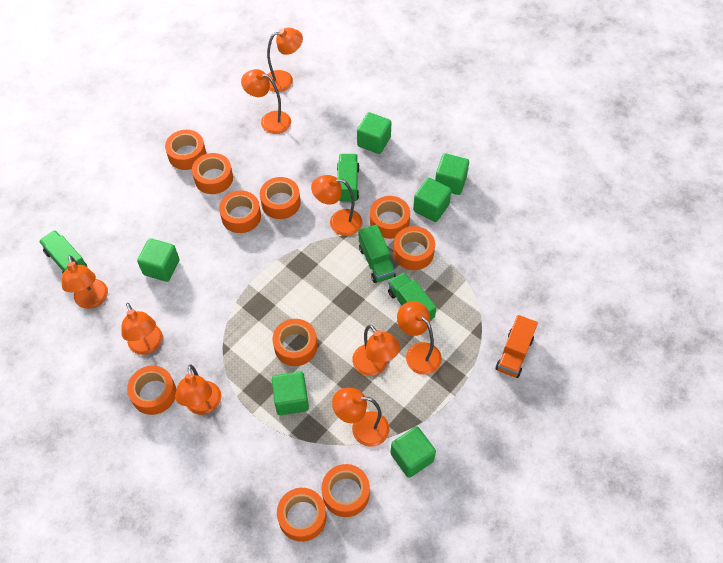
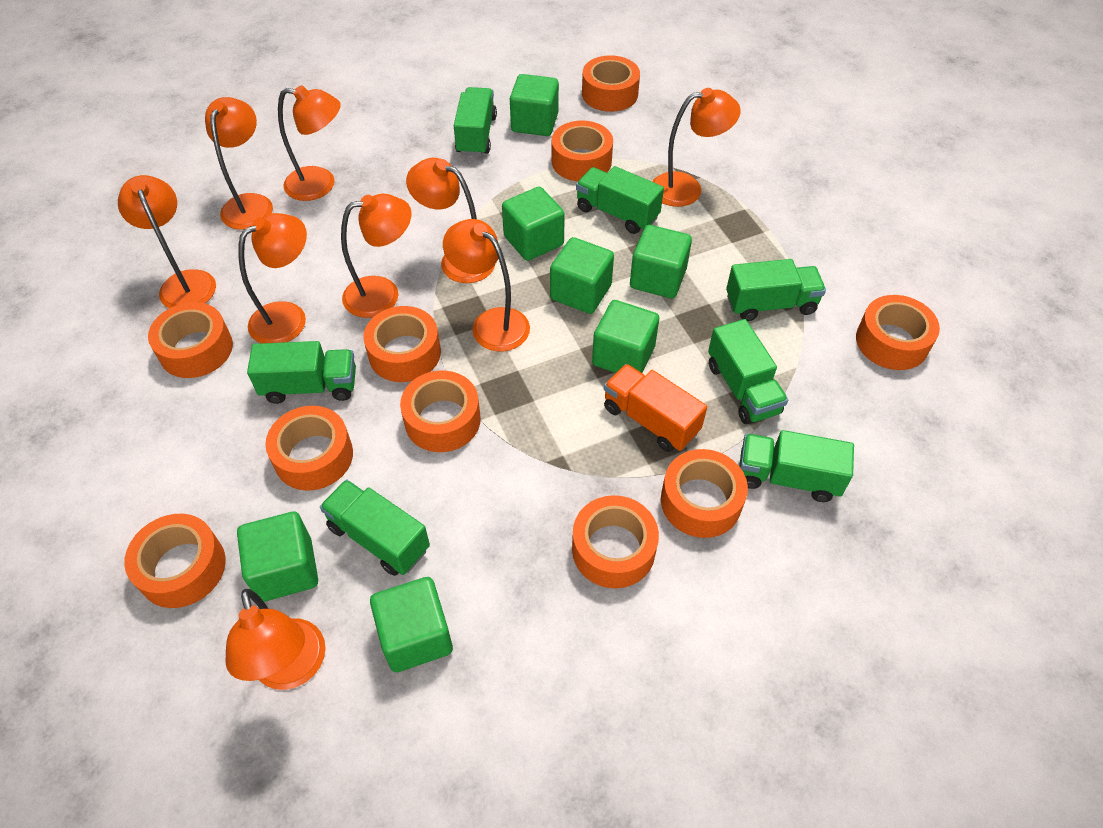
green cube: [137,238,180,282] [272,372,309,415] [357,112,392,154] [391,426,436,478] [413,178,451,222] [435,153,469,195] = 6 -> [237,512,318,602] [370,577,453,672] [502,187,565,261] [510,74,559,136] [550,237,614,314] [592,300,659,373] [630,225,692,298] = 7
green truck: [39,230,87,273] [337,154,360,203] [359,224,396,283] [388,272,437,321] = 4 -> [247,341,356,404] [320,480,430,576] [454,87,497,156] [576,166,664,234] [708,319,788,424] [726,259,826,321] [739,430,854,502] = 7

